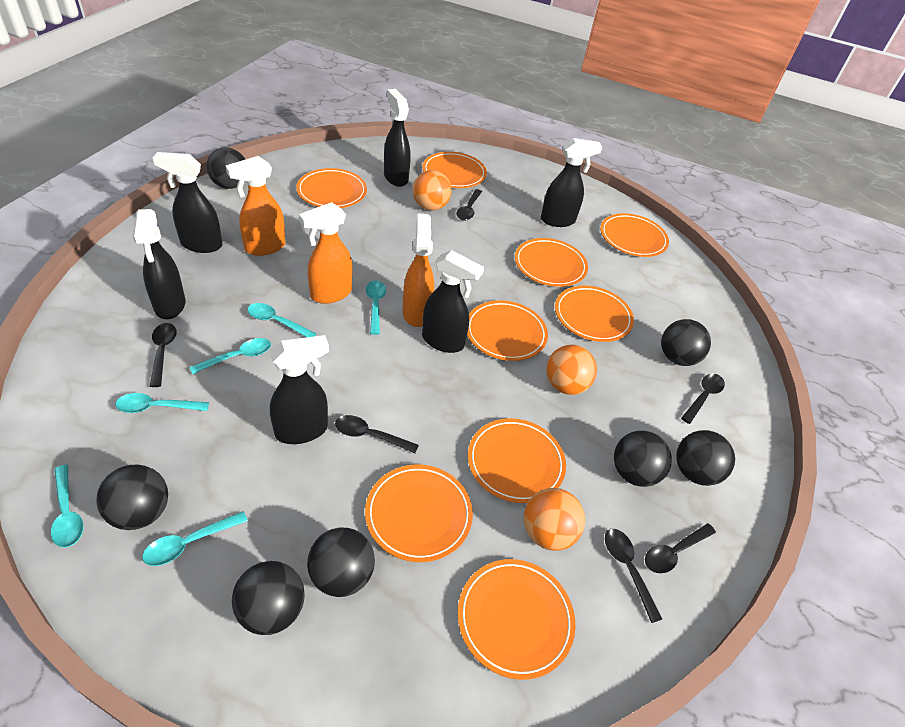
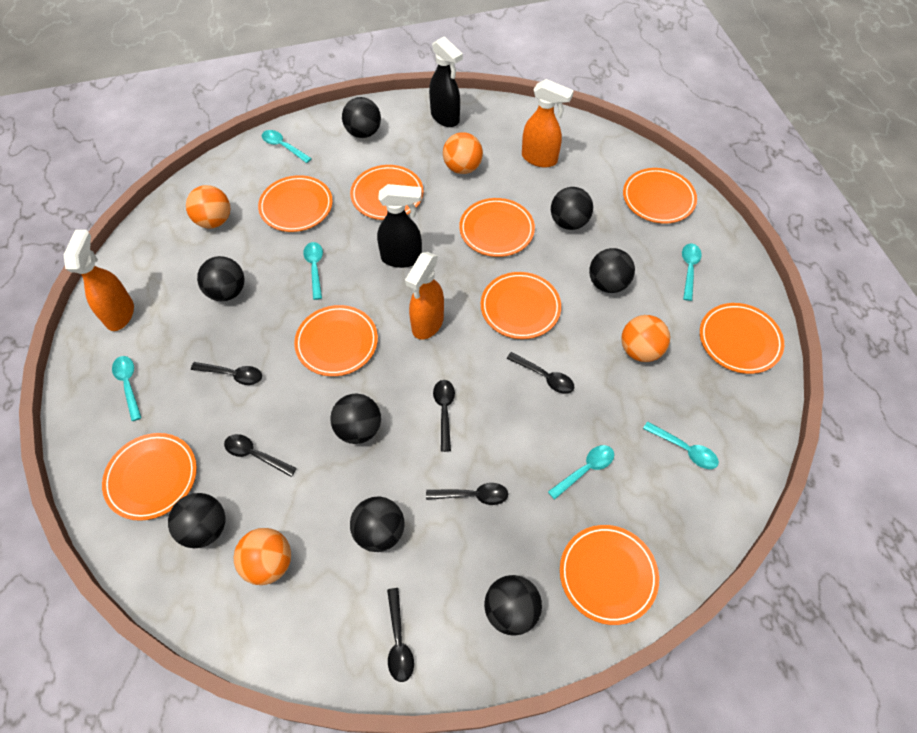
black ball: [96,465,168,530] [206,147,246,189] [232,561,305,635] [307,528,375,597] [614,431,672,487] [661,319,711,366] [676,430,735,486] = 7 -> [168,493,225,548] [197,256,245,301] [330,394,381,444] [342,97,381,138] [350,497,405,552] [484,575,542,635] [551,187,593,230] [589,248,635,293] = 8
black spray bottle: [133,209,185,319] [153,152,223,253] [270,335,329,444] [384,89,411,187] [422,250,484,353] [541,138,602,227] = 6 -> [377,184,422,268] [429,36,463,127] = 2
orange ball: [413,170,452,211] [523,488,585,551] [546,345,597,395] = 3 -> [186,185,230,229] [234,528,291,585] [443,132,483,174] [621,315,670,362] = 4

